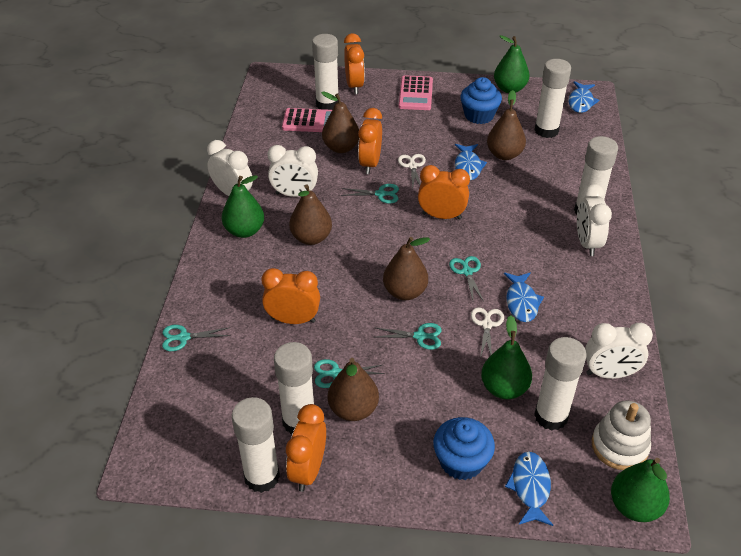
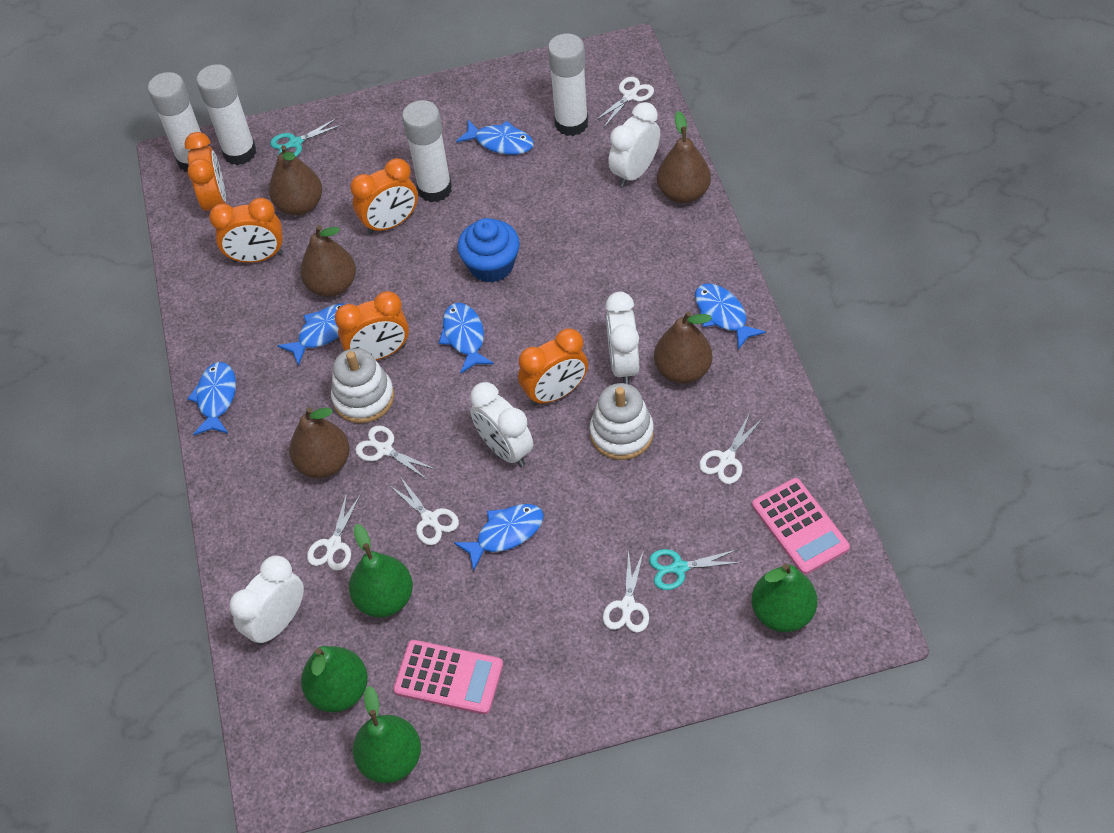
blue cupcake: [433,417,495,480] [460,77,502,124] = 2 -> [457,218,520,283] = 1
blue fish: [455,144,487,180] [504,272,544,322] [505,452,553,526] [569,81,599,113] = 4 -> [187,362,236,435] [277,303,345,366] [439,303,494,374] [454,504,544,571] [456,120,534,155] [695,283,766,350] = 6
turquoise scissors: [162,325,231,351] [314,359,385,388] [341,184,399,203] [376,323,442,350] [449,256,484,302] = 5 -> [270,118,343,157] [649,549,742,590] = 2
white glue stick: [232,397,280,493] [274,342,314,434] [312,34,338,110] [534,59,571,138] [534,337,587,431] [574,136,618,214] = 6 -> [148,72,201,172] [196,64,257,165] [402,100,452,202] [548,33,588,136] = 4
white scissors: [398,154,426,189] [471,307,504,358] = 2 -> [307,493,361,571] [355,425,436,479] [389,476,459,545] [595,77,654,127] [603,549,649,633] [699,413,763,484] = 6
white stacking toy: [592,400,651,470] = 1 -> [331,348,394,423] [590,383,654,460] = 2

